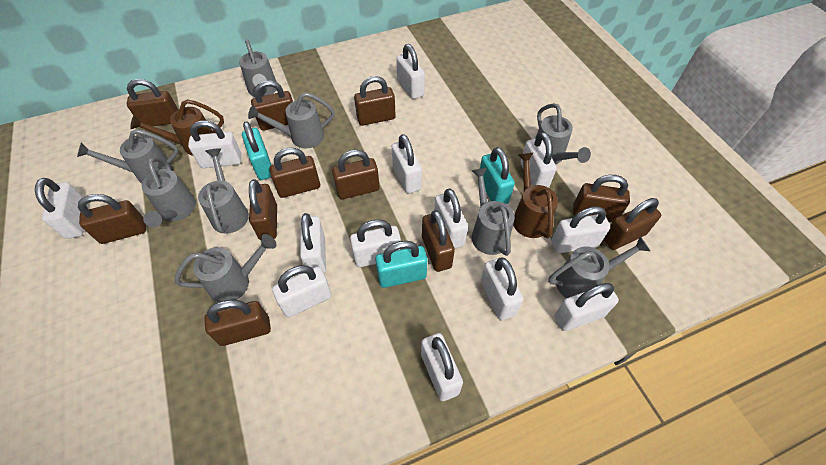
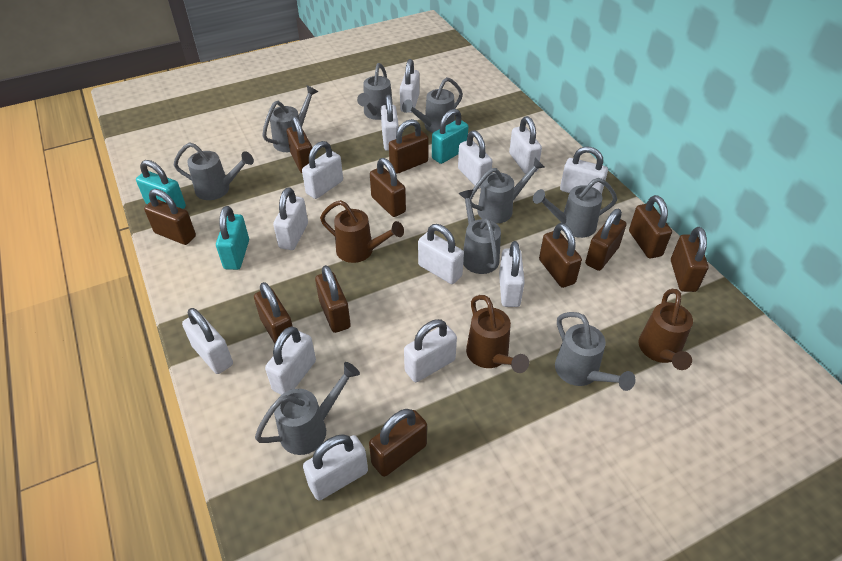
brown watering can: [130,99,224,156] [513,152,558,238] = 2 -> [320,200,404,263] [466,295,529,373] [638,289,693,370] = 3

